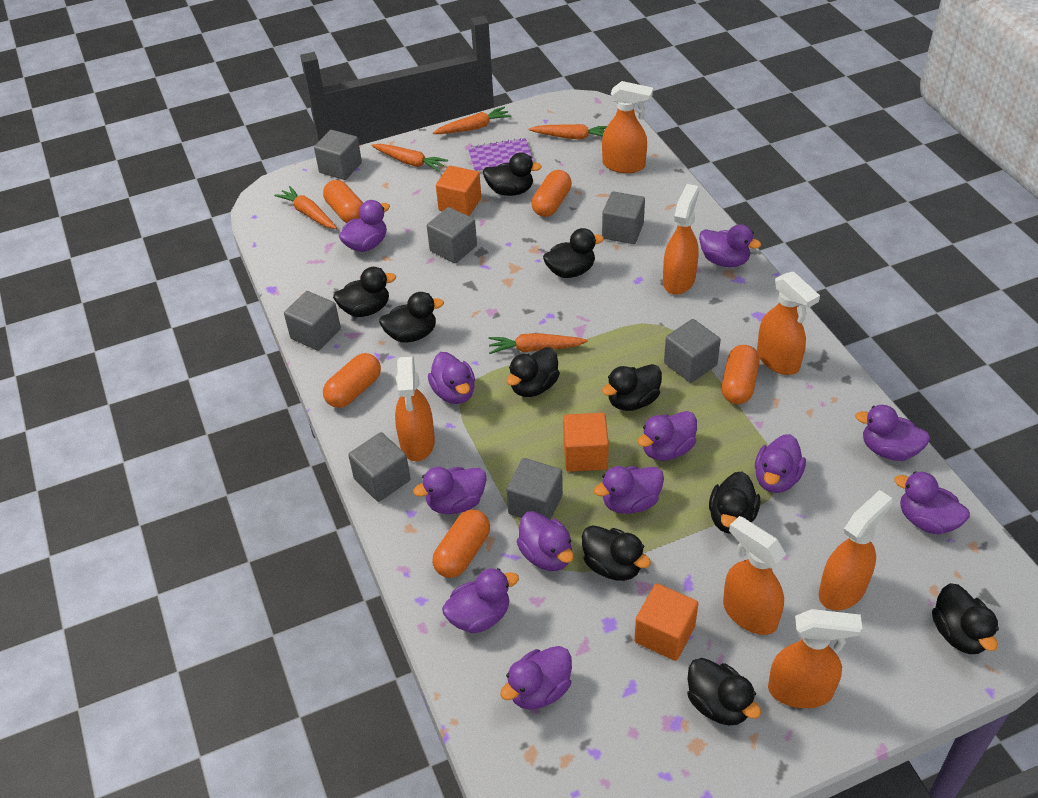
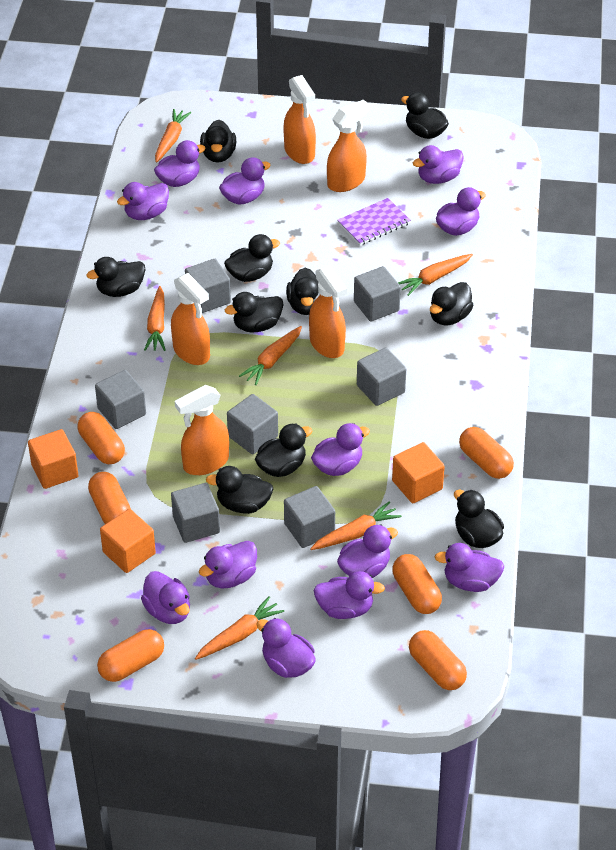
orange capsule: [323,180,363,223] [323,353,381,408] [432,510,490,578] [531,170,572,217] [722,345,759,404] = 5 -> [78,412,125,464] [88,472,131,524] [97,629,164,682] [392,554,442,614] [409,630,467,690] [459,427,514,479] = 6
orange carrot: [274,186,337,229] [371,144,448,172] [433,107,512,134] [489,333,588,354] [529,124,607,139] = 5 -> [144,286,166,351] [155,109,191,163] [195,597,284,660] [239,326,302,385] [310,501,402,550] [398,254,473,296] = 6
orange spray bottle: [395,356,435,461] [602,81,653,173] [663,184,699,295] [723,516,786,635] [757,271,820,375] [768,609,862,708] [819,490,893,611] = 7 -> [171,273,210,365] [175,385,229,475] [284,75,316,164] [309,266,347,358] [327,100,370,192] = 5

